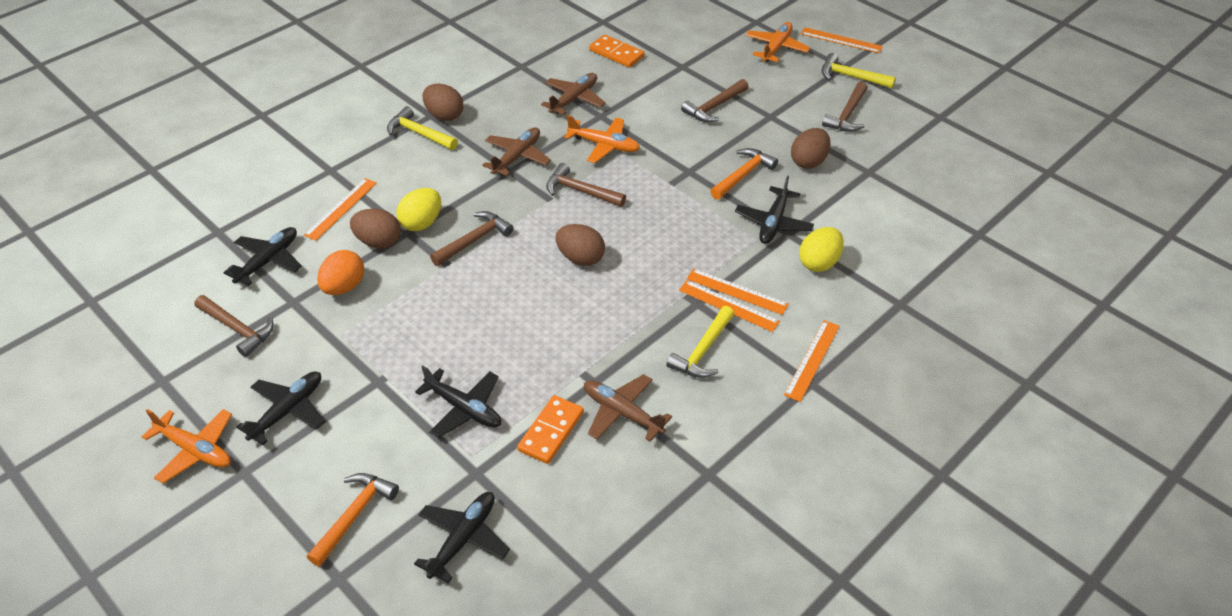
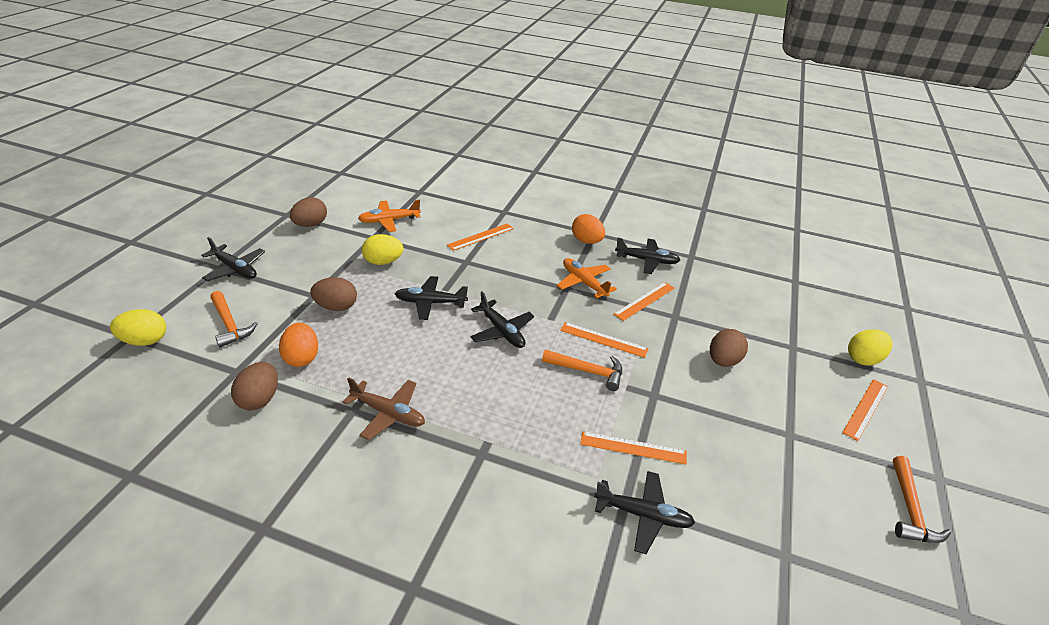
brown hammer: [195,295,274,357] [430,211,514,266] [546,163,626,207] [681,79,749,122] [822,82,868,132] = 5 -> none = 0
brown plane: [482,127,551,176] [541,73,606,115] [584,374,672,442] = 3 -> [343,377,425,440] = 1
orange domino: [517,395,584,464] [589,34,645,68] = 2 -> none = 0
orange egg: [317,250,364,295] = 1 -> [279,323,318,367] [572,214,605,244] = 2
orange hammer: [307,473,399,567] [710,148,778,199] = 2 -> [210,291,258,348] [542,350,622,391] [893,456,951,543] = 3
orange plane: [142,409,232,484] [564,115,640,163] [746,22,810,62] = 3 -> [358,200,421,232] [557,258,617,298] = 2
yellow egg: [396,188,441,231] [799,227,844,272] = 2 -> [110,309,166,346] [362,234,403,265] [848,329,893,366] = 3
yellow hammer: [387,106,458,150] [666,306,734,378] [822,53,896,88] = 3 -> none = 0

